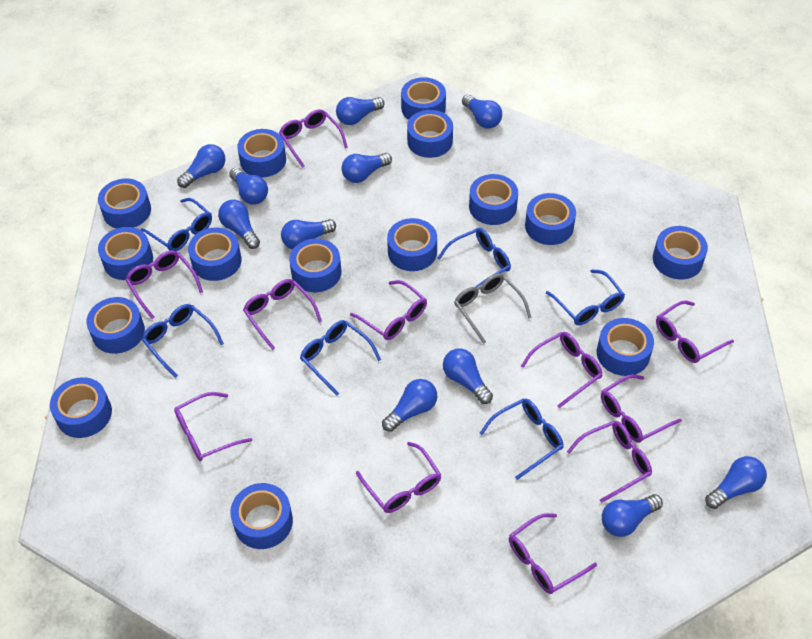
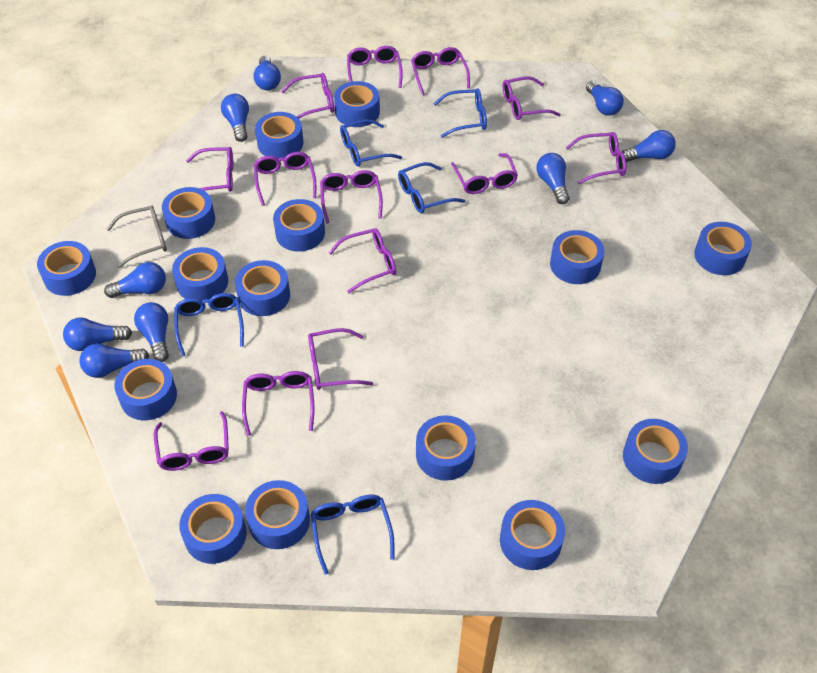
blue glasses: [141,198,212,251] [142,304,224,378] [300,320,381,395] [438,228,511,287] [480,398,563,480] [546,269,625,325] = 6 -> [174,293,244,357] [311,495,395,575] [340,119,402,167] [398,162,465,213] [434,89,487,138] = 5
blue light bulb: [177,144,225,188] [218,200,260,249] [229,168,268,205] [281,219,336,250] [336,97,384,125] [341,153,392,183] [382,379,437,432] [443,348,493,404] [462,94,502,129] [602,494,663,537] [705,456,767,509] = 11 -> [63,317,132,351] [79,343,149,378] [104,262,166,298] [134,302,169,362] [221,94,249,142] [253,56,281,90] [536,153,569,204] [586,81,624,116] [622,130,676,162] = 9
purple glasses: [125,250,203,319] [174,392,252,461] [243,279,322,350] [279,109,348,168] [350,280,427,340] [356,442,441,513] [509,513,597,594] [521,332,603,408] [567,421,652,503] [601,374,682,443] [656,300,734,363] = 11 -> [153,411,229,471] [186,147,233,192] [242,371,314,436] [254,152,316,206] [281,73,334,119] [308,328,373,390] [320,170,383,224] [329,228,396,293] [347,46,403,88] [411,47,470,95] [451,153,518,194] [503,76,561,120] [566,132,626,184] = 13

